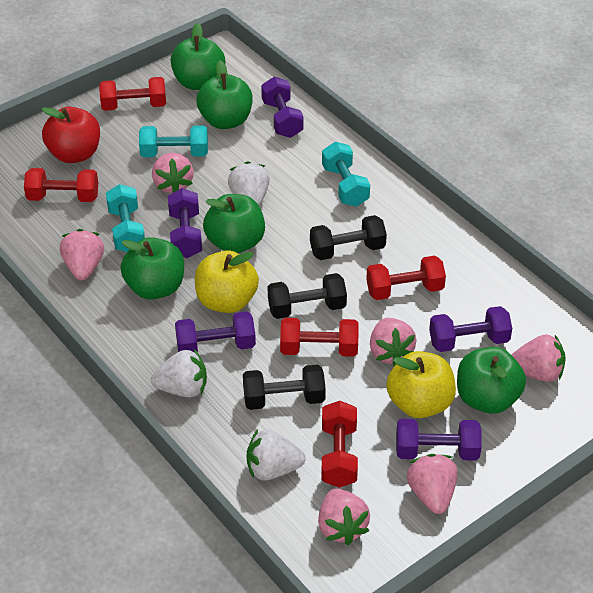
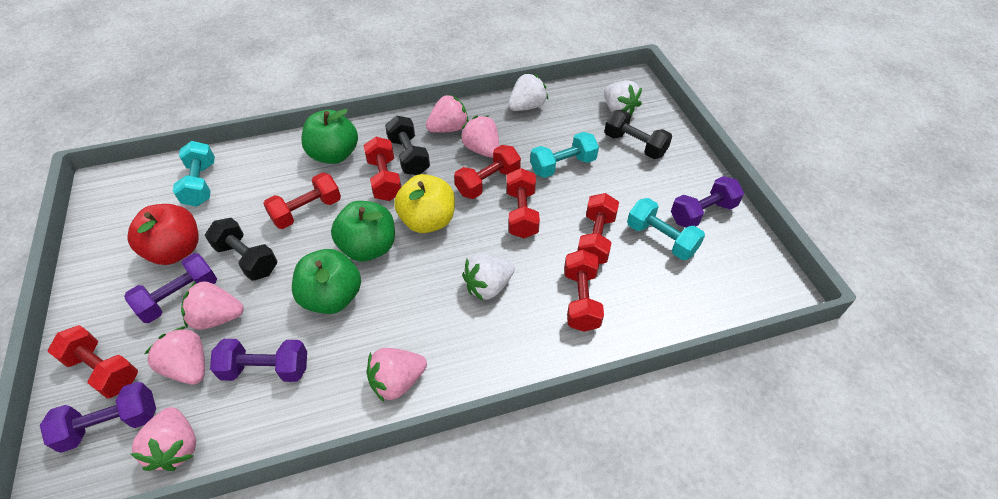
green apple: [121,237,184,299] [171,23,225,90] [196,60,253,129] [203,194,265,253] [457,347,526,414] = 5 -> [292,249,361,314] [301,109,358,164] [331,201,395,262] = 3
purple dumbbell: [168,188,202,258] [175,312,256,352] [261,77,303,138] [396,419,482,461] [429,306,512,352] = 5 -> [40,382,156,453] [124,253,217,323] [210,339,307,382] [671,176,744,228] = 4
red dumbbell: [24,168,98,202] [99,77,166,111] [280,318,359,357] [321,401,358,488] [366,256,446,300] = 5 -> [47,325,138,399] [263,172,341,229] [364,137,401,201] [454,145,521,199] [506,168,540,238] [564,249,604,332] [577,193,619,264] = 7
yellow apple: [195,250,259,313] [386,351,456,418] = 2 -> [394,174,455,233] = 1

